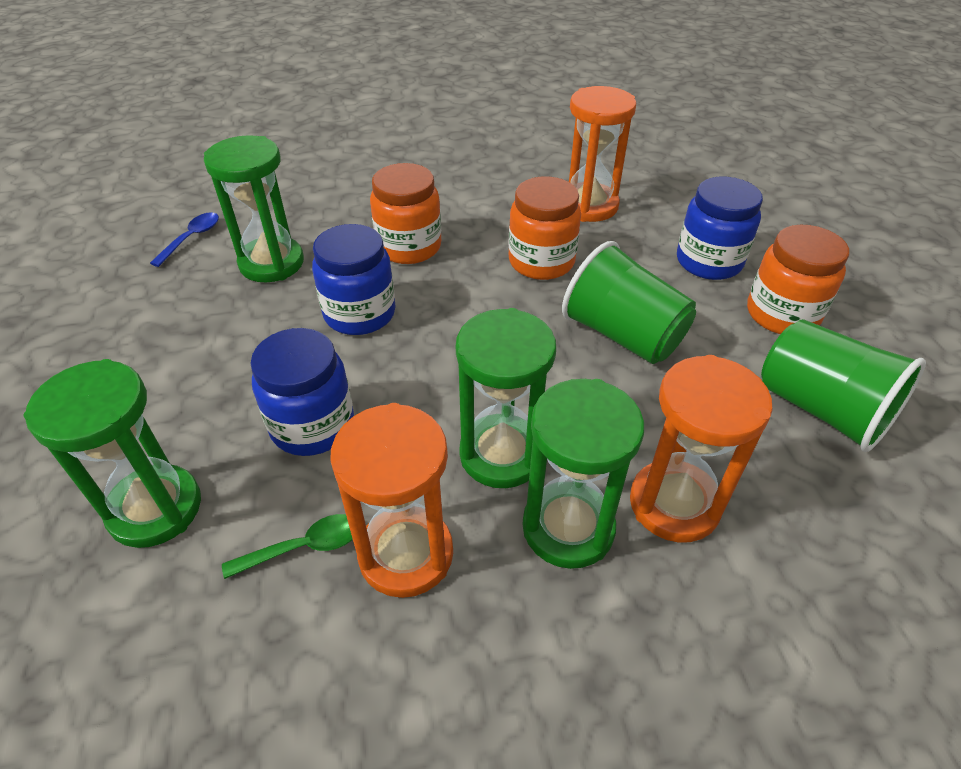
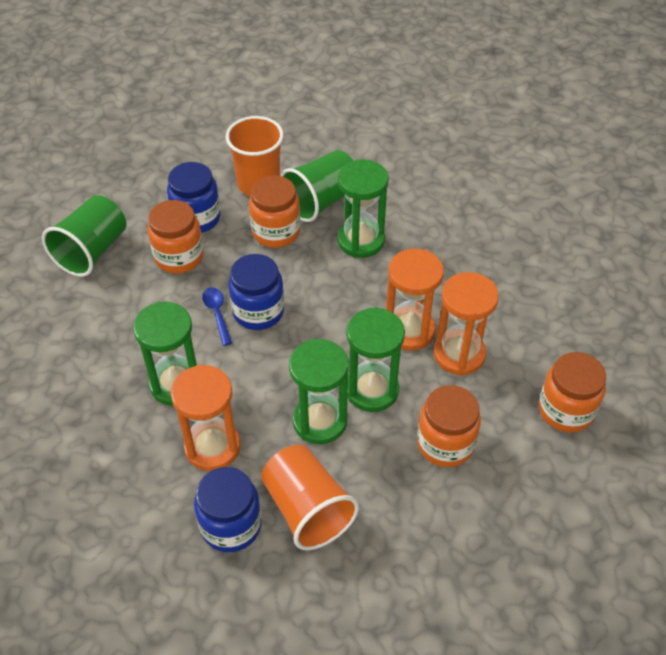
green spoon: [222,514,353,579] = 1 -> none = 0
orange cup: none = 0 -> [226,116,284,196] [261,445,359,550] = 2
orange jar: [370,163,441,264] [508,176,581,280] [747,225,849,334] = 3 -> [148,200,204,274] [249,175,301,248] [417,385,481,467] [539,352,606,433] = 4

